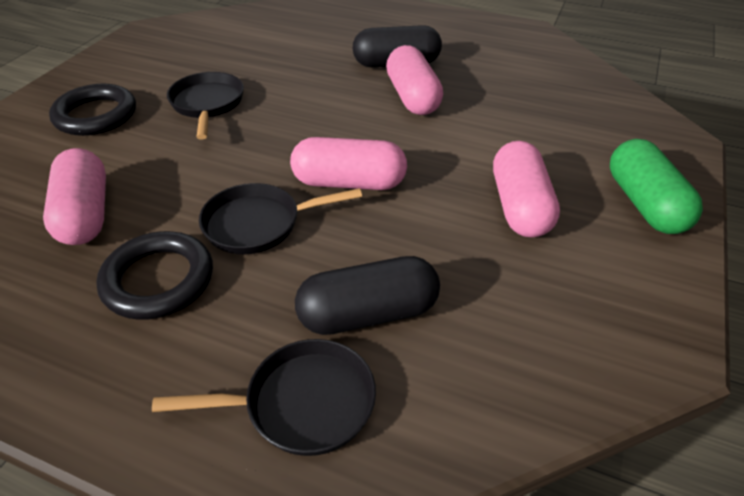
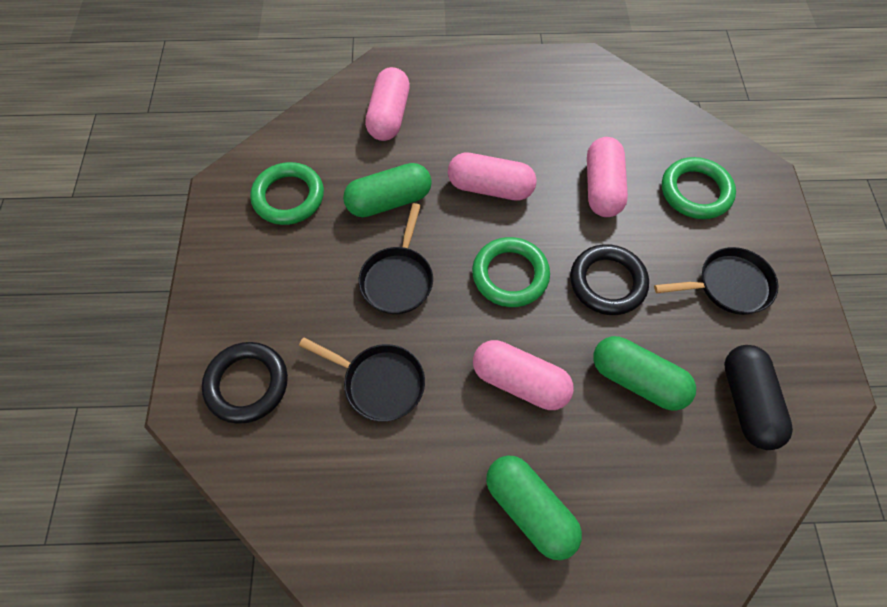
black capsule: [295,256,440,335] [353,25,442,67] = 2 -> [724,345,793,450] = 1
green capsule: [610,139,703,234] = 1 -> [343,163,432,217] [486,455,582,560] [593,336,696,411] = 3
green ring: none = 0 -> [250,162,324,225] [472,237,550,307] [662,157,736,219] = 3

